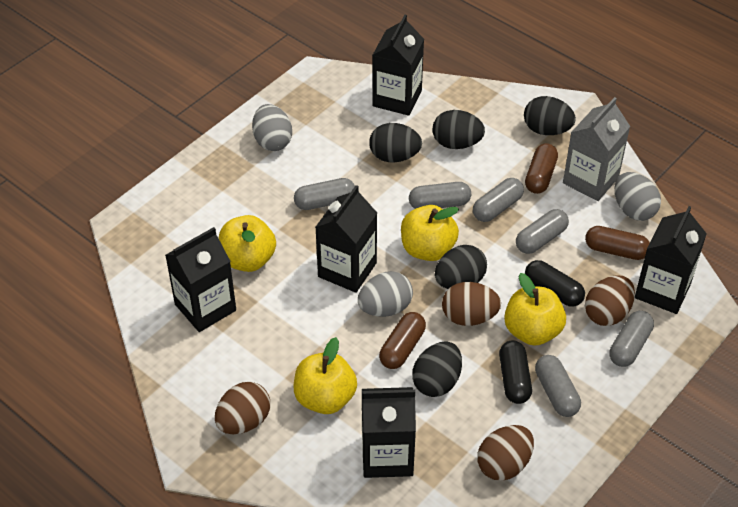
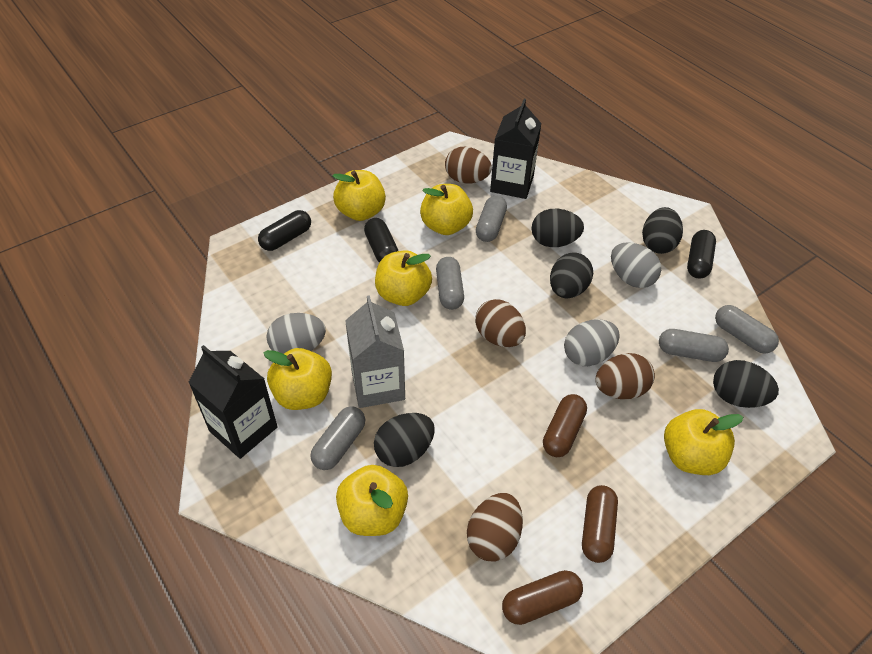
black capsule: [499,340,532,404] [525,260,585,307] = 2 -> [258,210,311,251] [364,218,398,263] [687,230,716,279] = 3
black carton: [165,227,236,332] [315,185,377,293] [362,387,416,478] [372,15,424,116] [635,206,707,314] = 5 -> [188,345,278,459] [490,99,541,199] = 2
grey capsule: [294,178,355,210] [409,182,471,209] [473,178,524,222] [516,209,569,254] [535,355,581,417] [609,311,654,367] = 6 -> [310,406,365,470] [436,257,464,310] [476,196,507,242] [659,329,729,362] [715,305,779,354] = 5
yellow apple: [219,215,276,272] [294,337,357,414] [401,205,459,261] [504,273,566,346] = 4 -> [264,348,332,410] [332,170,386,221] [336,465,408,536] [375,250,432,306] [420,184,473,235] [664,409,743,475] = 6

